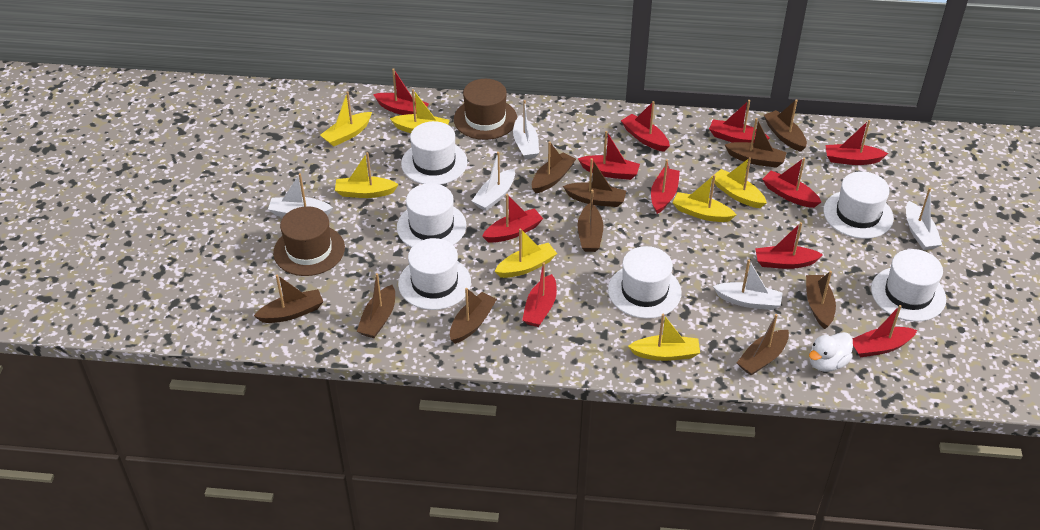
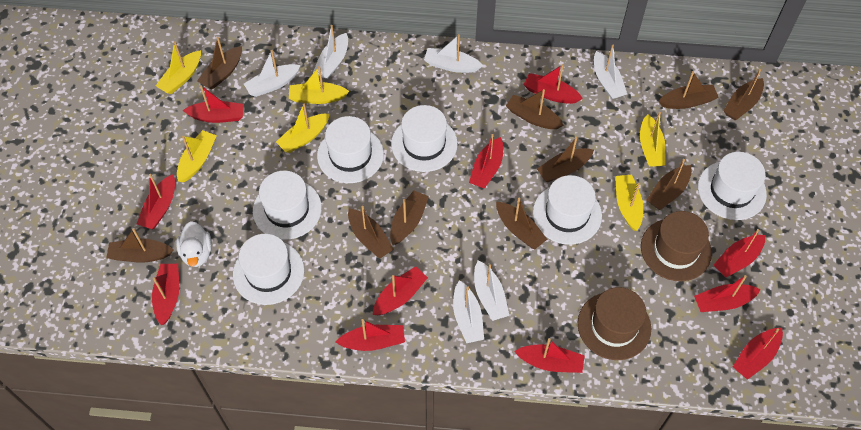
white boat: [268,173,333,217] [472,152,515,211] [513,100,539,159] [713,259,782,310] [906,188,942,250] = 5 -> [244,50,301,97] [313,25,348,79] [424,34,483,73] [453,280,484,343] [474,260,509,321] [594,45,627,99] = 6
yellow boat: [320,91,372,147] [335,152,399,198] [390,89,450,133] [494,229,557,278] [628,314,700,361] [673,175,736,222] [711,157,767,208] = 7 -> [156,41,201,94] [177,130,217,182] [276,103,330,153] [289,66,349,104] [615,175,644,231] [640,112,666,167] = 6

